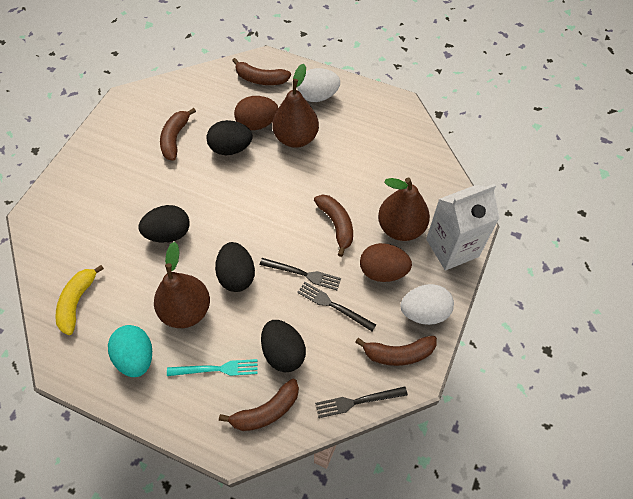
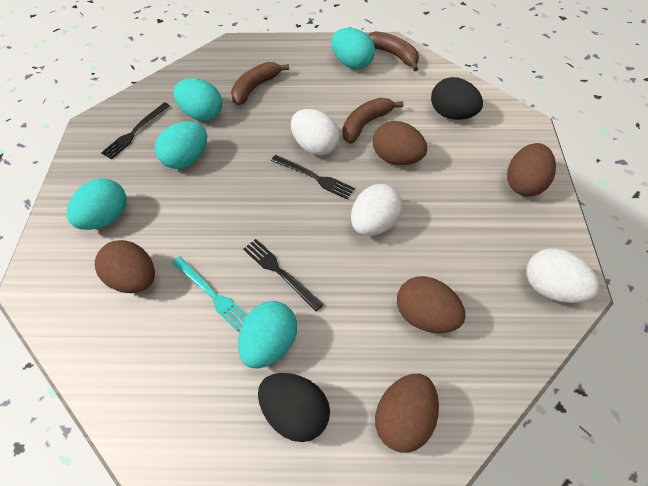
black egg: [139,205,190,243] [206,120,252,155] [215,242,255,292] [261,320,306,372] = 4 -> [258,373,330,442] [431,77,483,120] = 2
brown banana: [160,108,196,161] [219,379,299,431] [232,58,291,85] [314,195,353,257] [355,336,437,366] = 5 -> [231,62,289,105] [343,98,403,144] [368,31,419,71] = 3
brown egg: [234,96,278,130] [360,243,412,282] = 2 -> [95,240,155,293] [373,121,427,165] [375,374,439,453] [397,276,466,333] [507,143,556,197] = 5
brown pear: [154,242,210,328] [272,64,319,148] [378,178,430,241] = 3 -> none = 0
turquoise egg: [108,325,152,377] = 1 -> [67,178,127,230] [155,121,207,169] [173,78,222,121] [238,301,297,369] [331,28,375,69] = 5
white carton: [426,184,499,270] = 1 -> none = 0
white egg: [297,68,340,102] [401,284,454,325] = 2 -> [291,109,340,155] [351,184,403,236] [526,248,599,303] = 3
yellow banana: [55,265,104,335] = 1 -> none = 0

